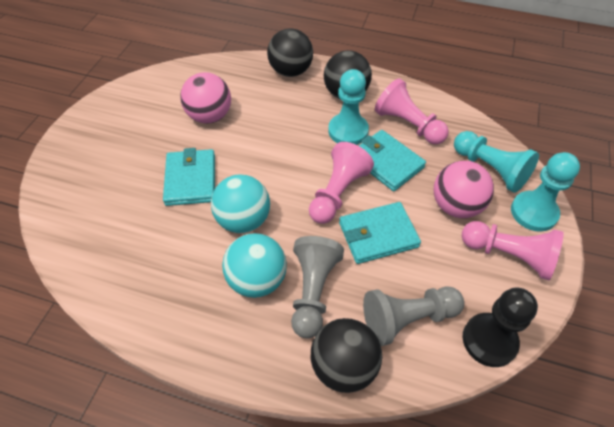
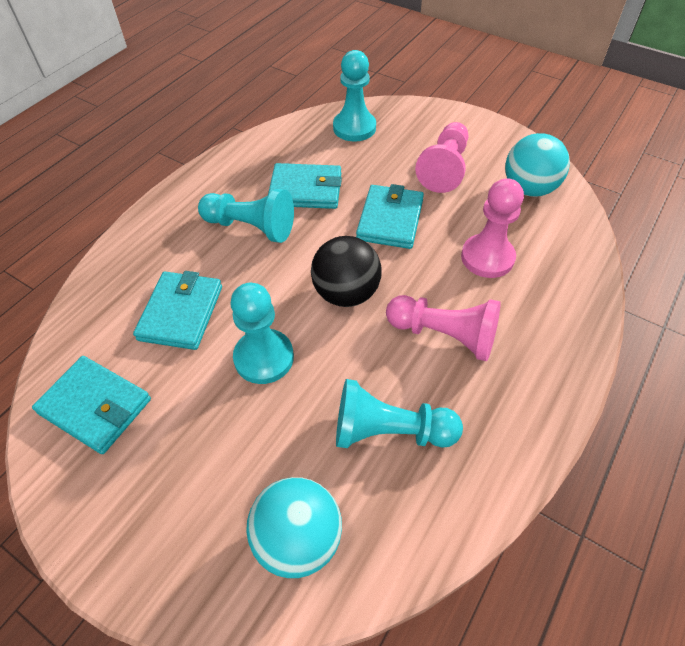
black ball: [267,28,313,77] [311,318,382,393] [324,50,372,99] = 3 -> [311,236,381,307] = 1
black pawn: [462,287,538,367] = 1 -> none = 0
grey pawn: [291,236,344,338] [363,286,464,346] = 2 -> none = 0
pink ball: [180,72,231,124] [434,161,494,218] = 2 -> none = 0
turquoise pawn: [328,69,369,145] [454,131,539,193] [511,152,580,232] = 3 -> [198,189,294,243] [231,283,294,384] [333,50,376,142] [336,379,463,448] = 4
turquoise wallet: [163,148,215,206] [339,202,421,264] [359,130,426,191] = 3 -> [32,356,151,454] [133,271,222,350] [268,163,342,209] [356,184,424,249] = 4

